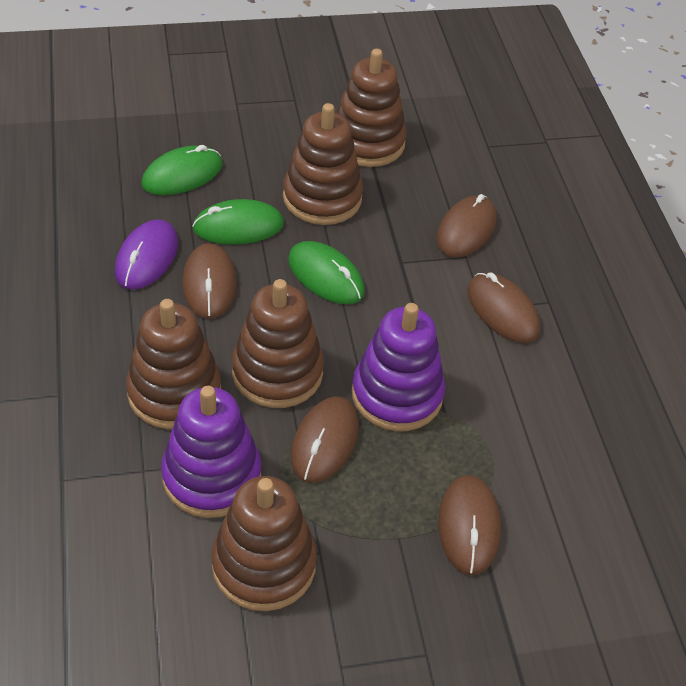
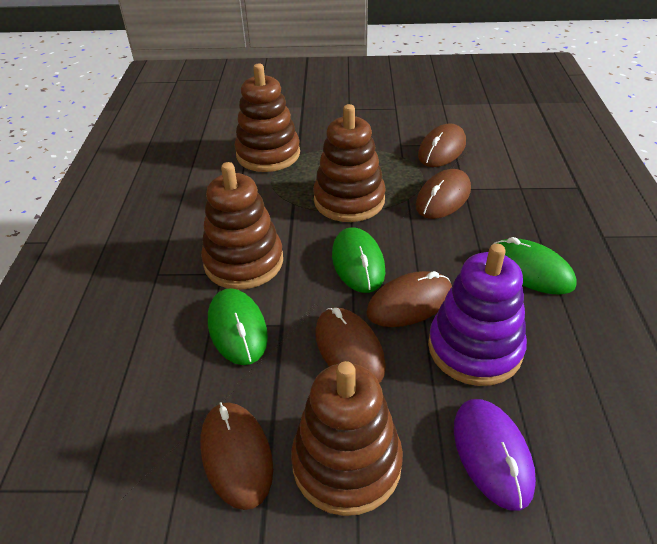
brown stacking toy: [126,299,221,429] [211,476,317,611] [232,279,324,408] [283,103,363,225] [336,49,407,167] = 5 -> [201,162,283,290] [234,63,300,172] [291,361,403,516] [313,104,386,222] = 4
purple stacking toy: [161,386,261,518] [352,303,445,431] = 2 -> [428,244,527,386] = 1

